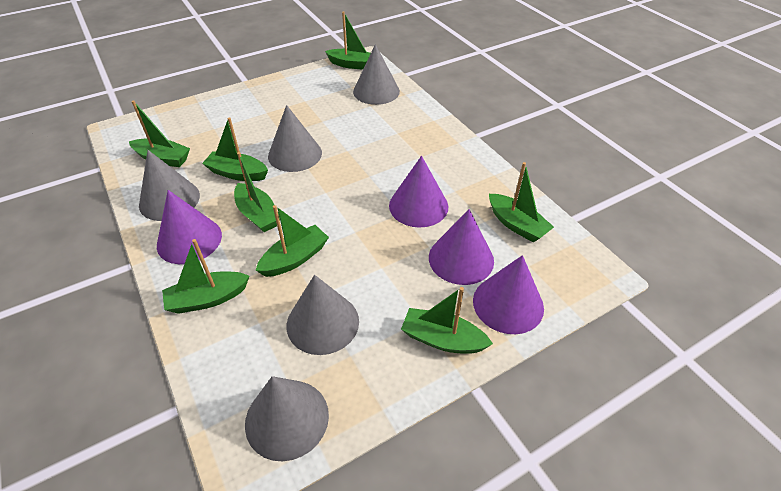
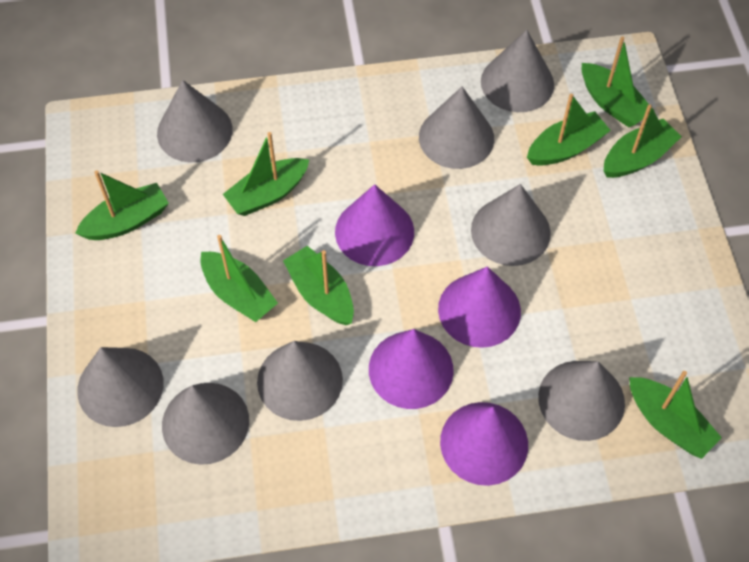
grey cone: [139,150,200,221] [245,376,329,462] [268,105,322,172] [287,275,359,355] [353,44,400,105] = 5 -> [77,347,164,427] [157,80,233,163] [162,383,249,465] [257,341,343,421] [419,87,494,169] [471,184,551,266] [481,30,554,112] [538,361,625,441] = 8

